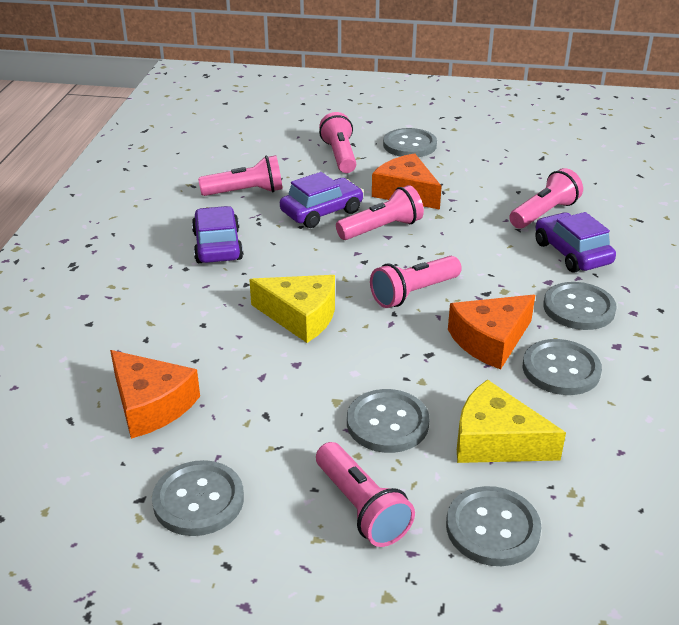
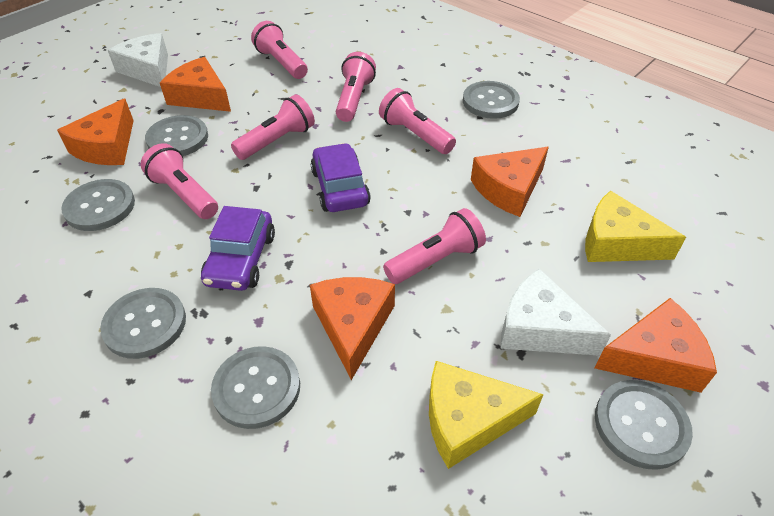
orange cheese: [110,350,200,439] [372,153,442,210] [448,295,535,370] = 3 -> [57,98,134,165] [160,57,231,112] [310,277,395,380] [471,147,549,217] [595,298,717,393] = 5
purple car: [192,206,243,263] [280,172,364,228] [535,212,616,273] = 3 -> [201,206,275,291] [311,143,371,212] = 2
white cheese: none = 0 -> [108,33,168,87] [500,269,611,356] = 2

